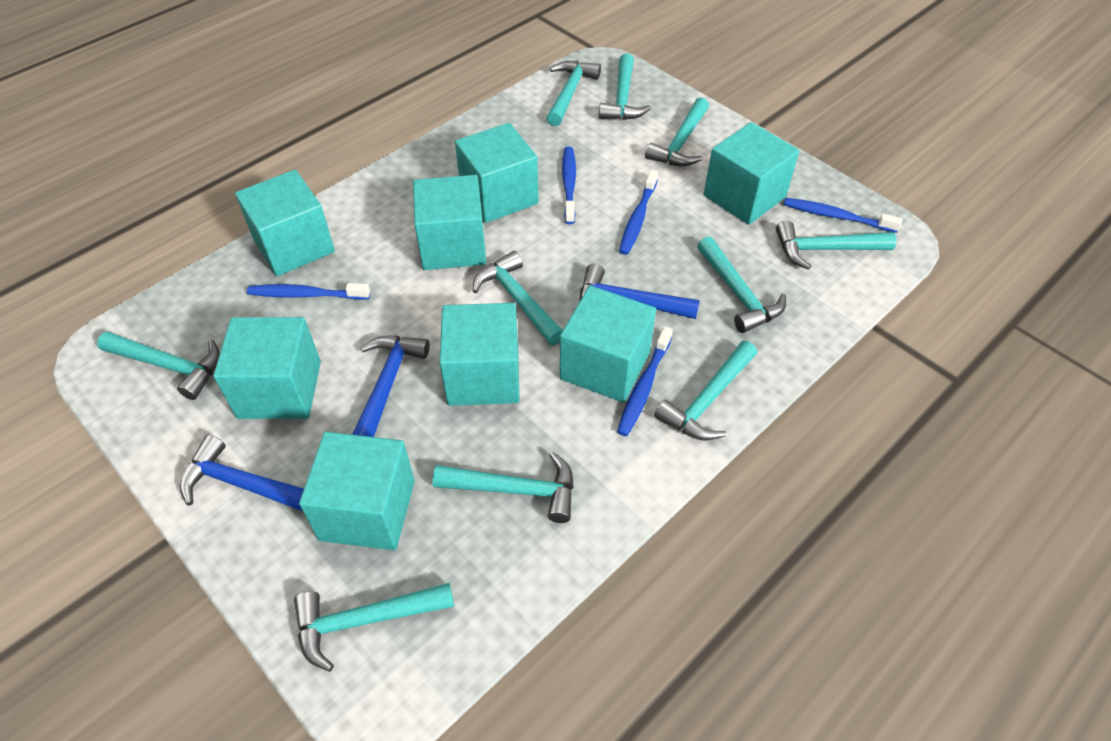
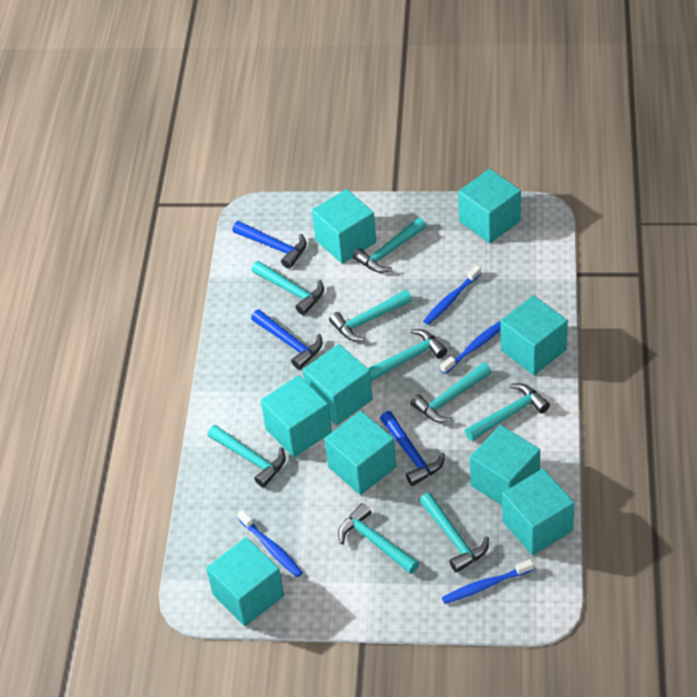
blue toothbrush: [247,283,370,300] [562,146,576,224] [617,326,673,436] [619,170,658,255] [784,198,903,233] = 5 -> [237,510,303,577] [423,265,481,325] [440,321,501,374] [442,559,534,604] = 4
turquoise cube: [213,317,321,419] [235,170,335,276] [299,432,415,550] [413,175,486,270] [439,303,520,406] [455,123,538,223] [560,286,656,403] [704,122,799,225] = 8 -> [206,537,284,626] [261,375,332,458] [303,344,373,425] [312,189,376,264] [324,411,396,495] [458,169,521,243] [470,425,540,505] [501,295,568,375] [502,469,574,555] = 9
turquoise hammer: [97,331,220,400] [294,583,454,672] [432,452,574,523] [472,251,563,345] [547,61,601,126] [599,54,651,120] [645,97,709,167] [654,341,757,440] [697,236,786,333] [776,221,897,270] = 10 -> [208,425,285,488] [251,261,324,315] [329,290,412,341] [338,503,419,574] [353,218,426,273] [368,329,447,381] [410,362,491,423] [419,493,489,573] [465,383,550,441] = 9

